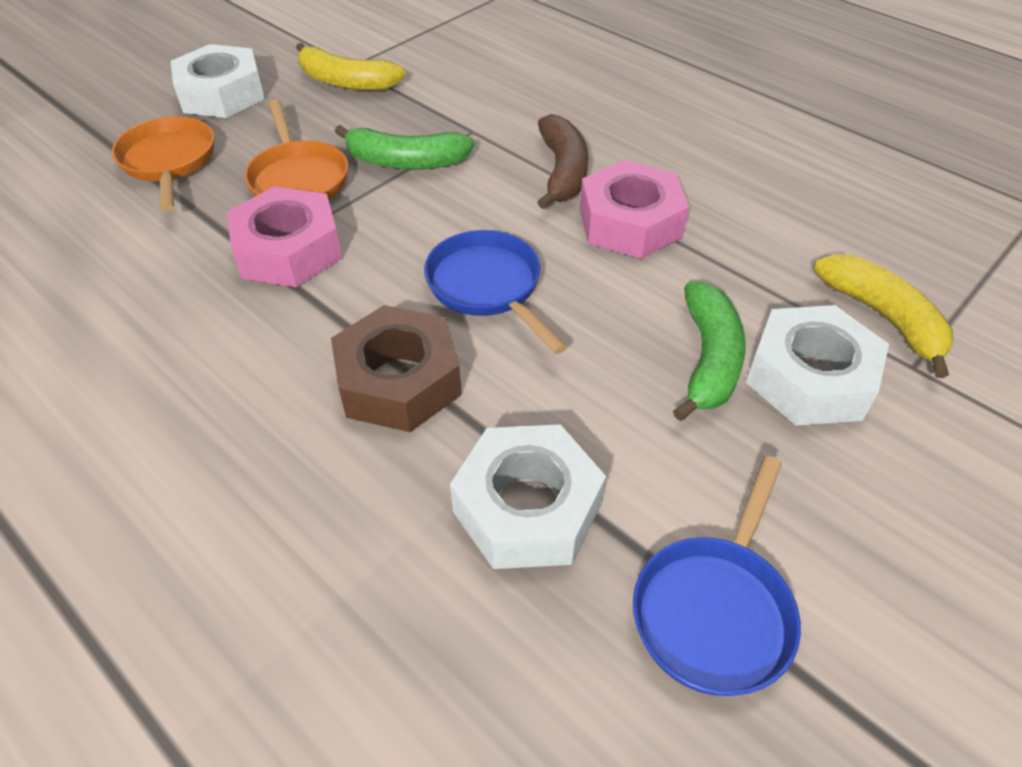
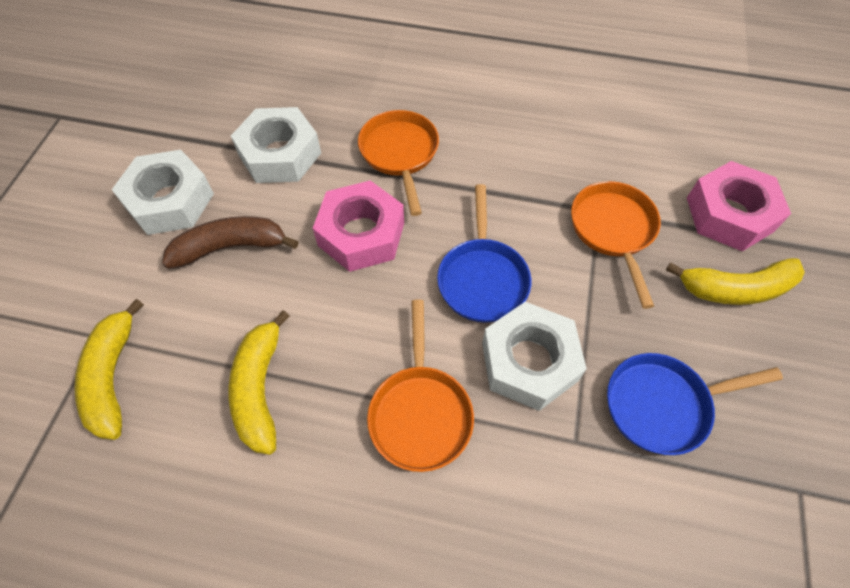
brown nut: [331,305,462,432] = 1 -> none = 0
green banana: [335,125,475,170] [673,282,745,421] = 2 -> none = 0
orange pan: [112,116,214,211] [244,100,348,200] = 2 -> [358,110,439,216] [367,299,474,472] [571,181,661,309] = 3
yellow banana: [296,43,405,91] [813,254,953,378] = 2 -> [74,299,144,440] [229,310,290,455] [666,258,805,305] = 3

